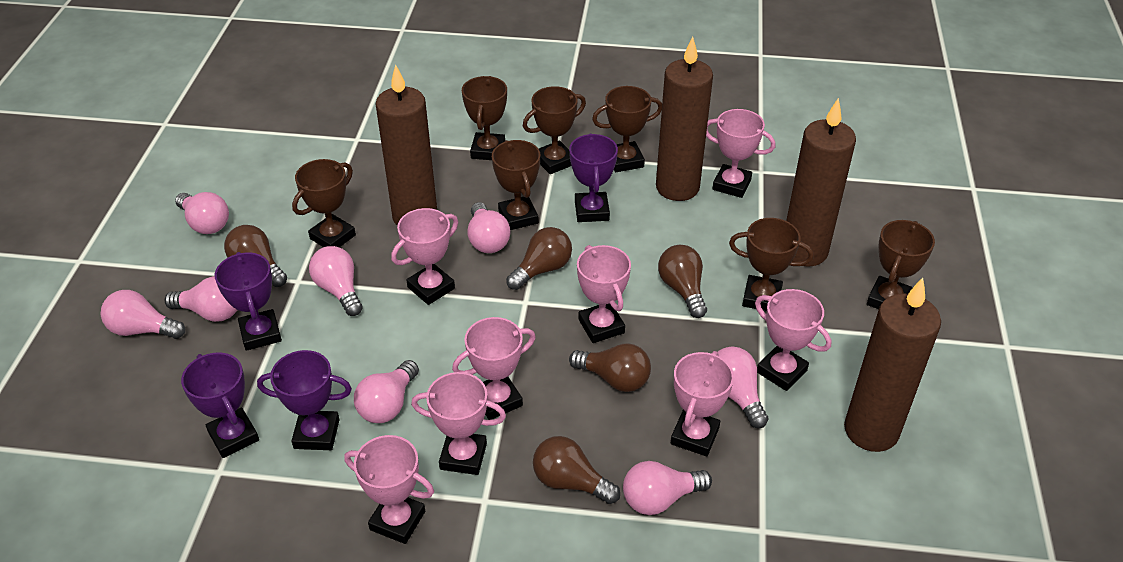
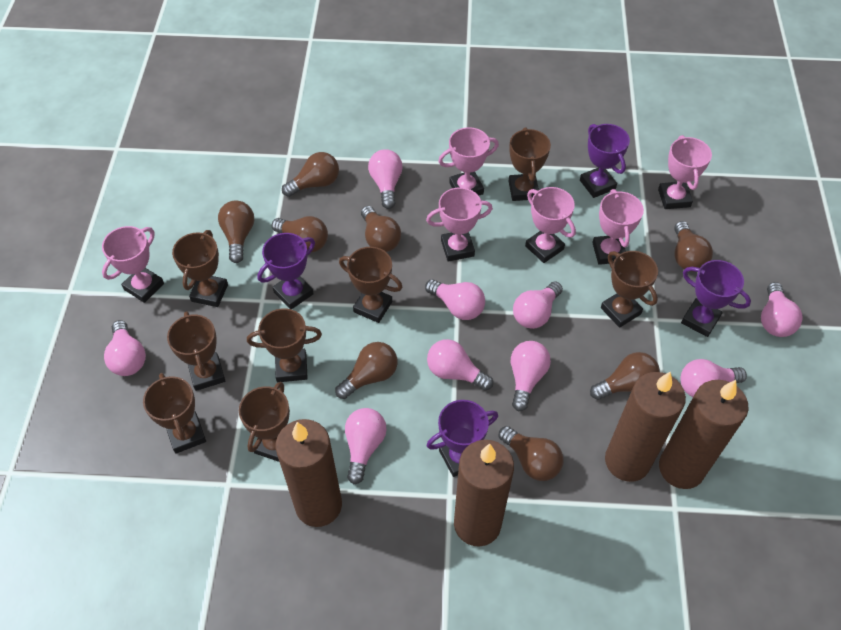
brown light bulb: [224,225,287,287] [506,227,572,290] [533,436,620,504] [569,343,651,392] [658,245,707,318] = 5 -> [218,201,254,263] [272,216,328,252] [282,152,339,197] [335,342,397,399] [361,206,401,252] [499,426,563,481] [590,352,660,400] [674,221,713,272] = 8
brown trophy: [292,159,356,247] [462,76,507,160] [492,140,540,230] [523,86,586,174] [592,86,662,172] [729,218,813,311] [867,220,935,309] = 7 -> [143,373,206,454] [167,311,225,391] [172,230,228,307] [239,382,290,462] [247,308,322,382] [339,247,403,323] [509,127,551,201] [601,251,658,328] = 8
pink light bulb: [101,290,185,339] [164,276,237,322] [175,192,229,234] [309,246,363,316] [354,360,419,423] [468,202,510,253] [623,461,712,515] [718,347,768,428] = 8 -> [104,320,146,376] [345,408,387,484] [368,149,403,209] [425,279,485,320] [427,339,493,391] [511,341,551,411] [513,281,563,329] [680,359,747,397] [761,282,802,337] = 9
pink trophy: [344,435,434,544] [391,208,458,305] [411,372,506,475] [452,317,536,420] [577,245,631,343] [671,351,734,457] [706,109,776,198] [755,289,831,391] = 8 -> [102,226,164,303] [426,187,493,261] [438,127,499,196] [525,187,576,263] [592,189,644,265] [658,135,712,209] = 6

